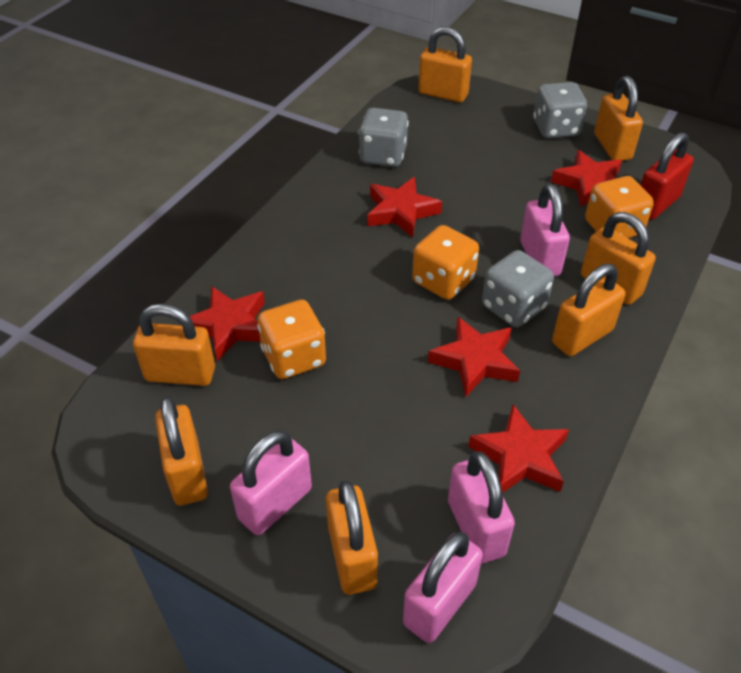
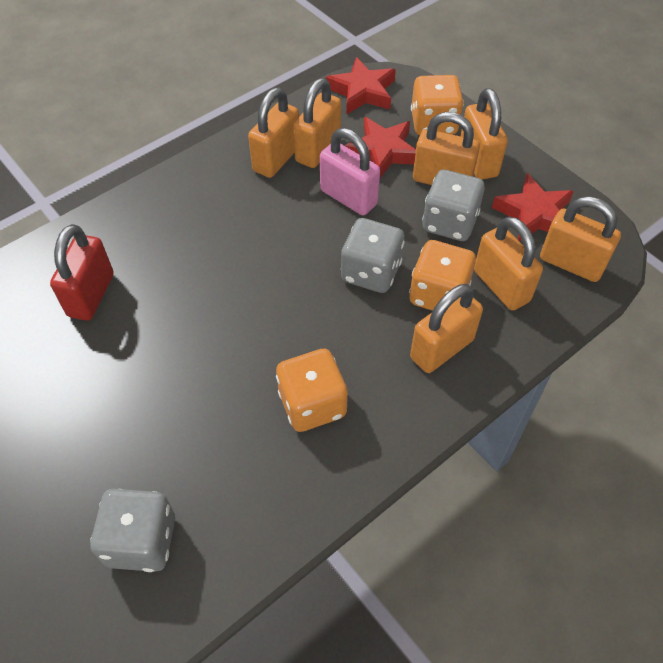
pink padlock: [230,430,312,535] [403,532,483,643] [448,452,515,564] [520,184,570,276] = 4 -> [320,128,380,215] = 1
red star: [190,286,265,361] [367,177,442,238] [428,316,520,397] [468,404,569,493] [551,150,622,207] = 5 -> [326,57,396,115] [344,117,416,178] [492,173,574,242] = 3

